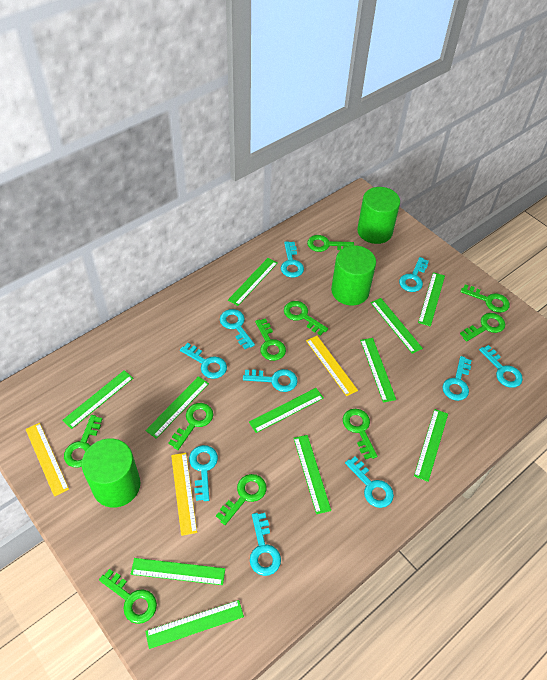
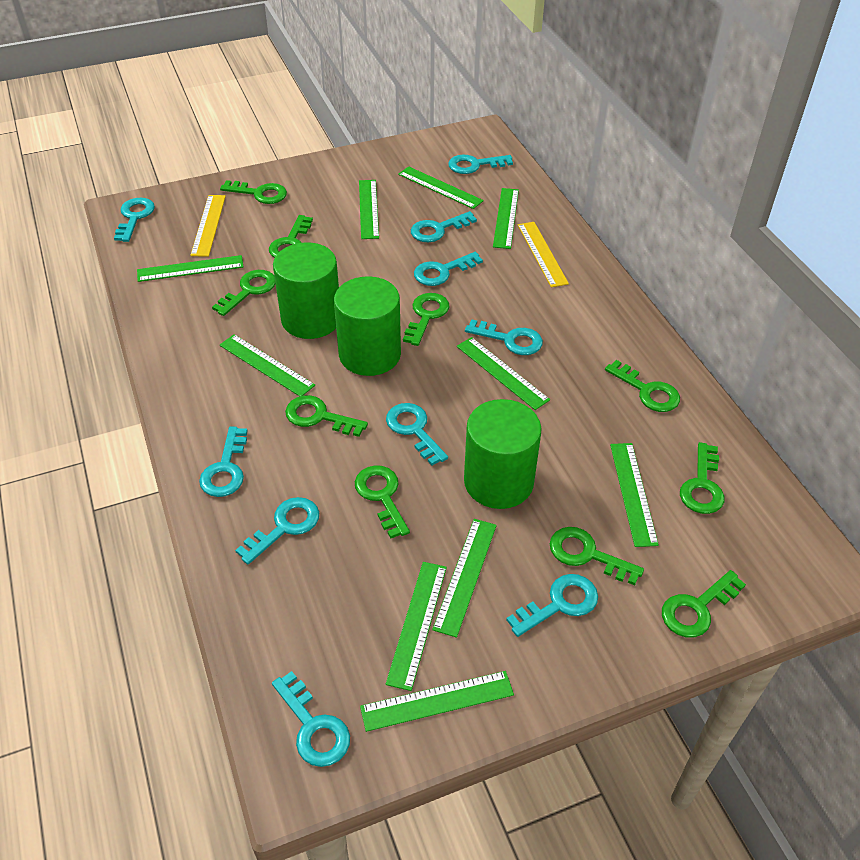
green ruler: [62,370,133,429] [131,558,225,585] [145,376,209,439] [145,600,244,649] [228,258,278,306] [249,388,323,433] [294,435,331,514] [360,338,396,402] [371,298,423,354] [414,409,448,482] [418,272,445,327] = 11 -> [137,255,244,282] [220,334,315,396] [359,180,379,239] [360,671,514,732] [386,562,447,691] [398,166,484,209] [432,519,497,638] [457,337,550,410] [493,188,519,249] [610,443,659,547] = 10
yellow ruler: [26,423,69,497] [171,453,197,536] [306,336,358,396] = 3 -> [190,195,226,257] [518,222,569,287] = 2

